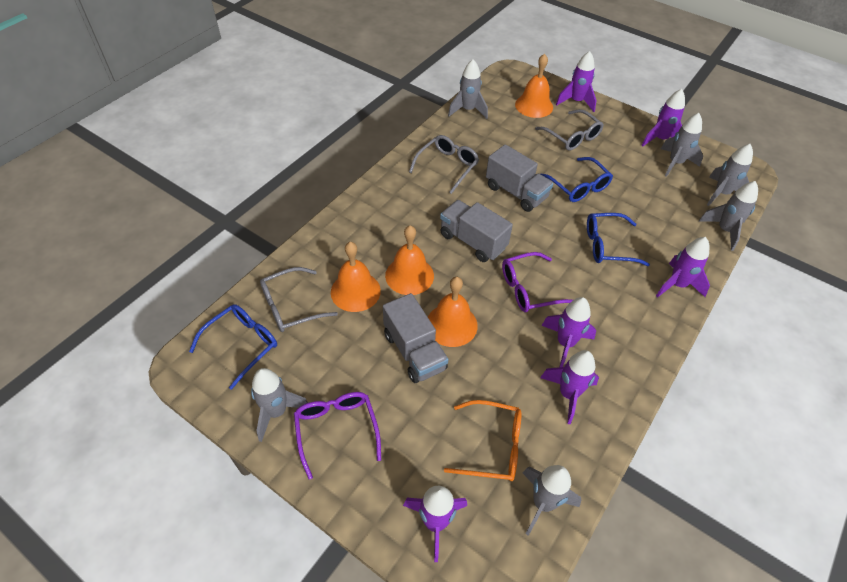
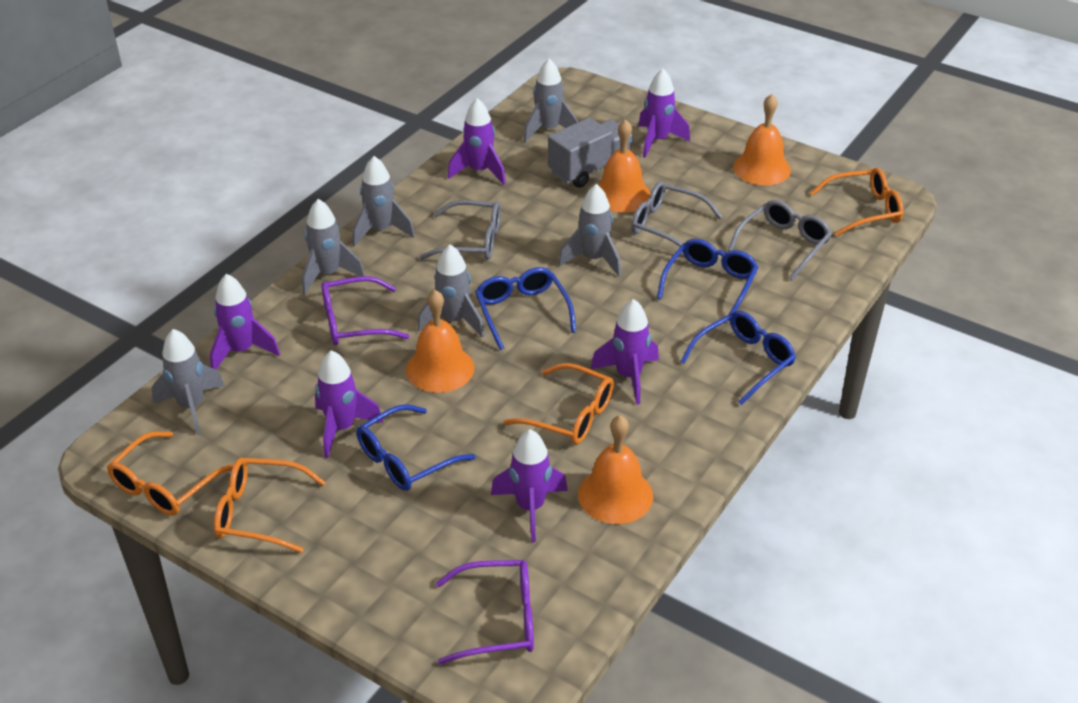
blue glasses: [189,304,277,390] [541,157,613,202] [587,213,650,266] = 3 -> [356,404,476,491] [475,267,576,350] [657,239,759,321] [680,311,796,405] = 4
grey truck: [383,293,449,383] [440,200,513,262] [486,144,553,212] = 3 -> [548,118,633,188] = 1
orange glasses: [444,400,521,481] = 1 -> [107,431,234,516] [214,458,326,553] [504,363,614,444] [810,168,903,236] = 4

